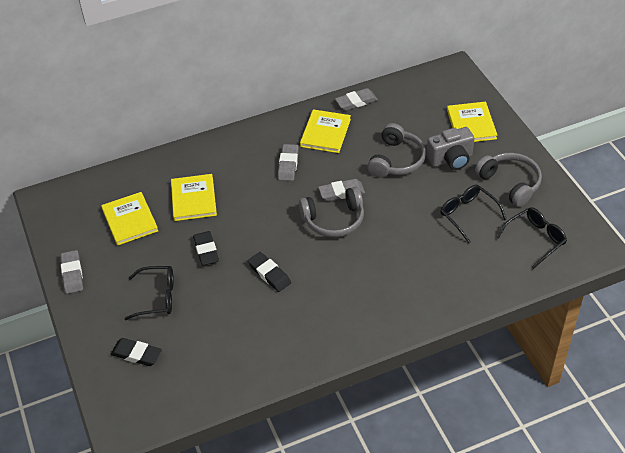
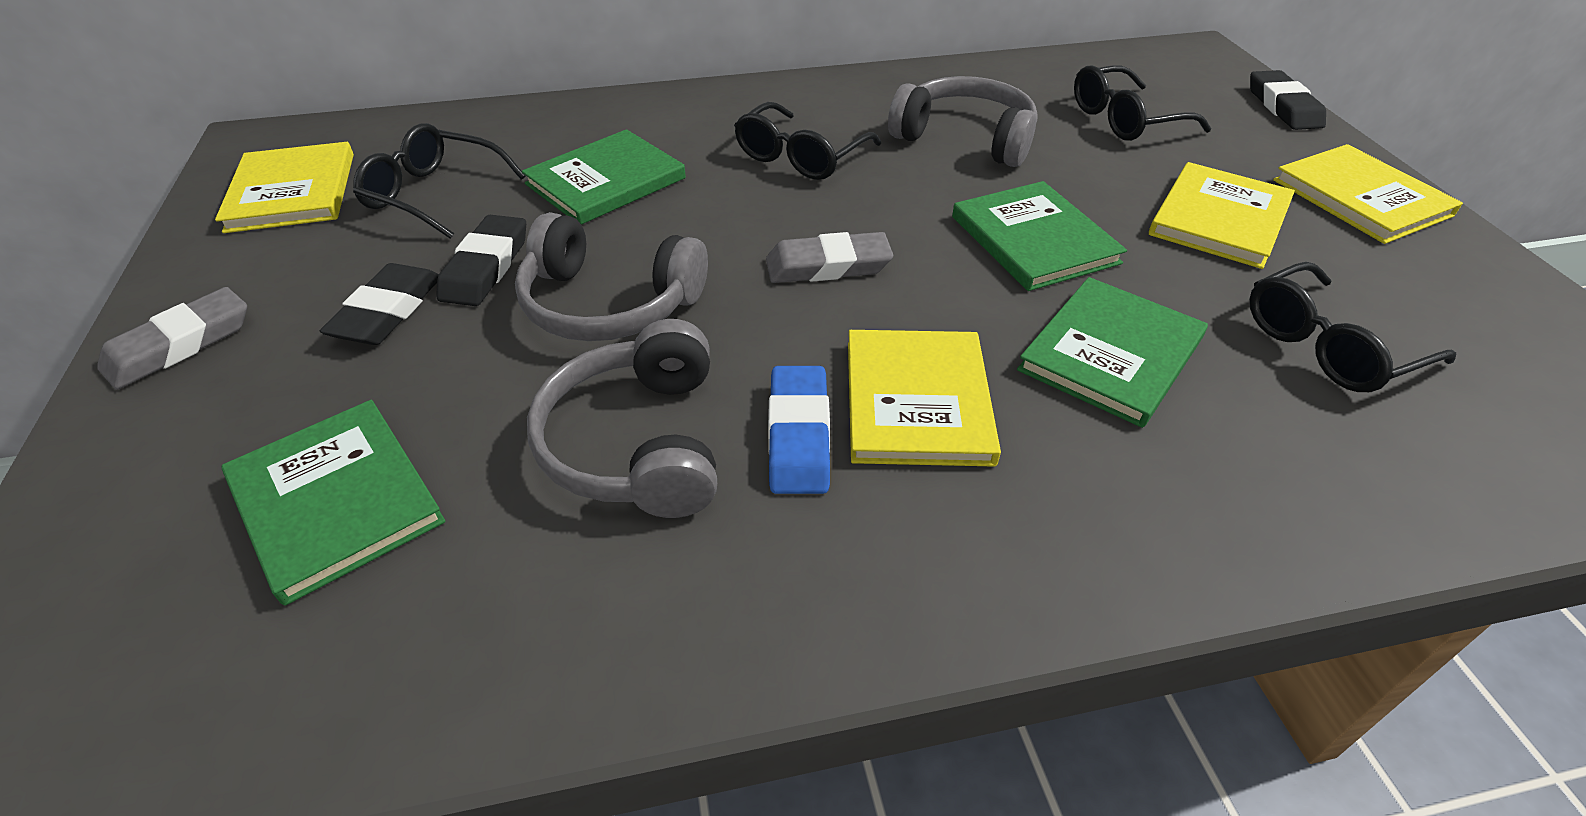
black glasses: [125,266,174,320] [440,185,507,243] [496,207,567,269] = 3 -> [353,123,525,239] [734,102,881,180] [1074,65,1211,141] [1249,262,1456,392] = 4
blue eraser: none = 0 -> [768,366,830,494] = 1
green book: none = 0 -> [222,400,446,606] [522,129,686,225] [952,181,1127,291] [1017,277,1208,428] = 4
grey camera: [427,127,474,170] = 1 -> none = 0
grey eraser: [61,250,83,294] [278,144,299,181] [318,179,365,201] [335,88,378,111] = 4 -> [97,287,247,390] [766,232,893,283] = 2

